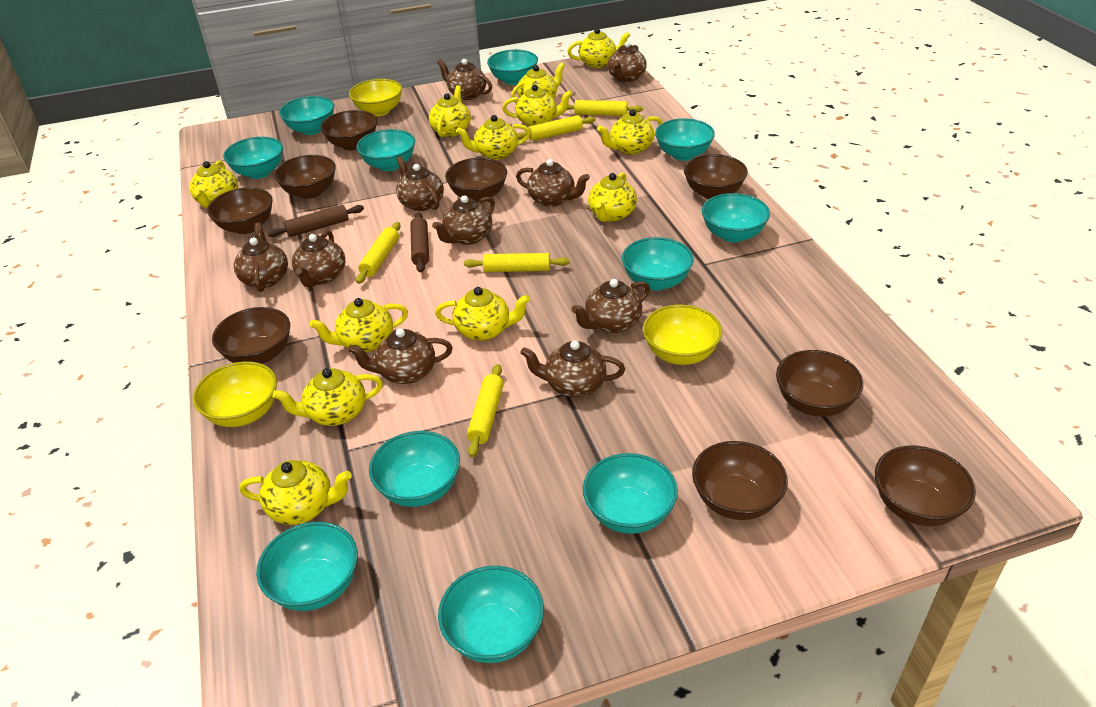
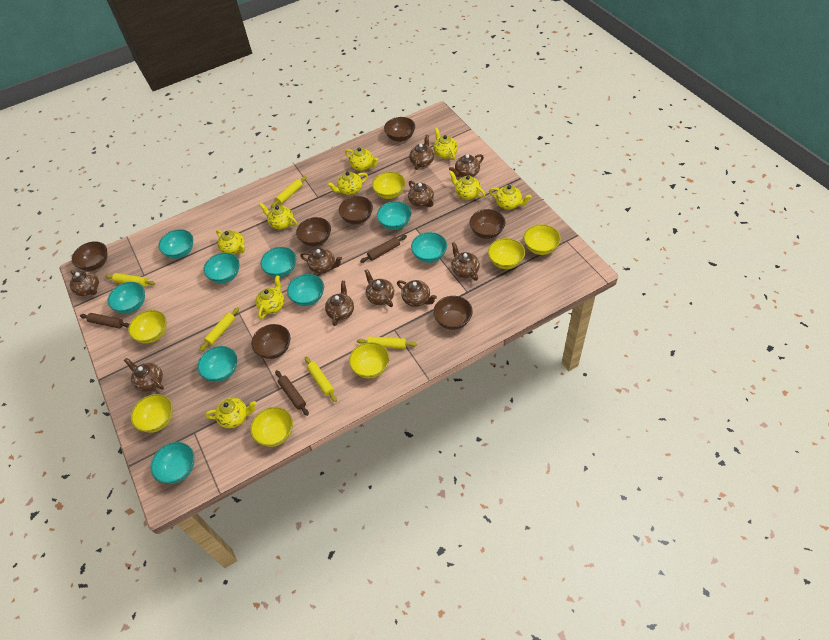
brown bowl: [207,187,273,234] [212,307,290,364] [274,155,336,199] [320,110,377,150] [445,158,507,203] [684,154,748,199] [692,441,788,520] [776,350,863,417] [875,446,976,526] = 9 -> [72,241,108,271] [251,324,290,359] [296,217,331,246] [338,196,373,224] [384,117,415,142] [433,296,473,330] [470,209,505,239] = 7
brown rolling pin: [268,205,364,237] [410,212,429,273] = 2 -> [80,313,129,328] [275,370,309,416] [360,235,407,263] = 3
turquoise bowl: [223,137,283,179] [256,522,358,611] [279,96,334,135] [356,129,415,171] [369,431,460,507] [438,566,544,663] [487,49,538,85] [583,453,678,534] [622,237,694,290] [655,118,715,161] [702,193,770,242] = 11 -> [108,282,145,314] [150,442,194,484] [158,229,193,259] [197,346,237,382] [203,253,239,283] [260,247,296,277] [287,274,324,306] [377,201,411,230] [411,232,447,263] = 9
yellow bowl: [192,361,277,427] [349,79,402,116] [643,305,722,365] = 3 -> [128,310,167,343] [131,394,173,433] [250,407,293,447] [349,342,389,378] [372,172,406,199] [488,238,525,269] [524,224,561,255] = 7
yellow teapot: [189,161,238,208] [239,460,352,525] [273,368,383,426] [309,298,408,352] [429,85,471,137] [435,287,530,341] [456,115,530,160] [502,84,572,126] [511,62,565,103] [567,28,630,68] [588,172,637,222] [597,109,663,155] = 12 -> [205,398,256,428] [216,230,245,254] [256,275,284,319] [259,203,297,229] [327,172,368,195] [345,148,378,171] [433,127,458,160] [449,171,485,200] [489,185,531,209] = 9

